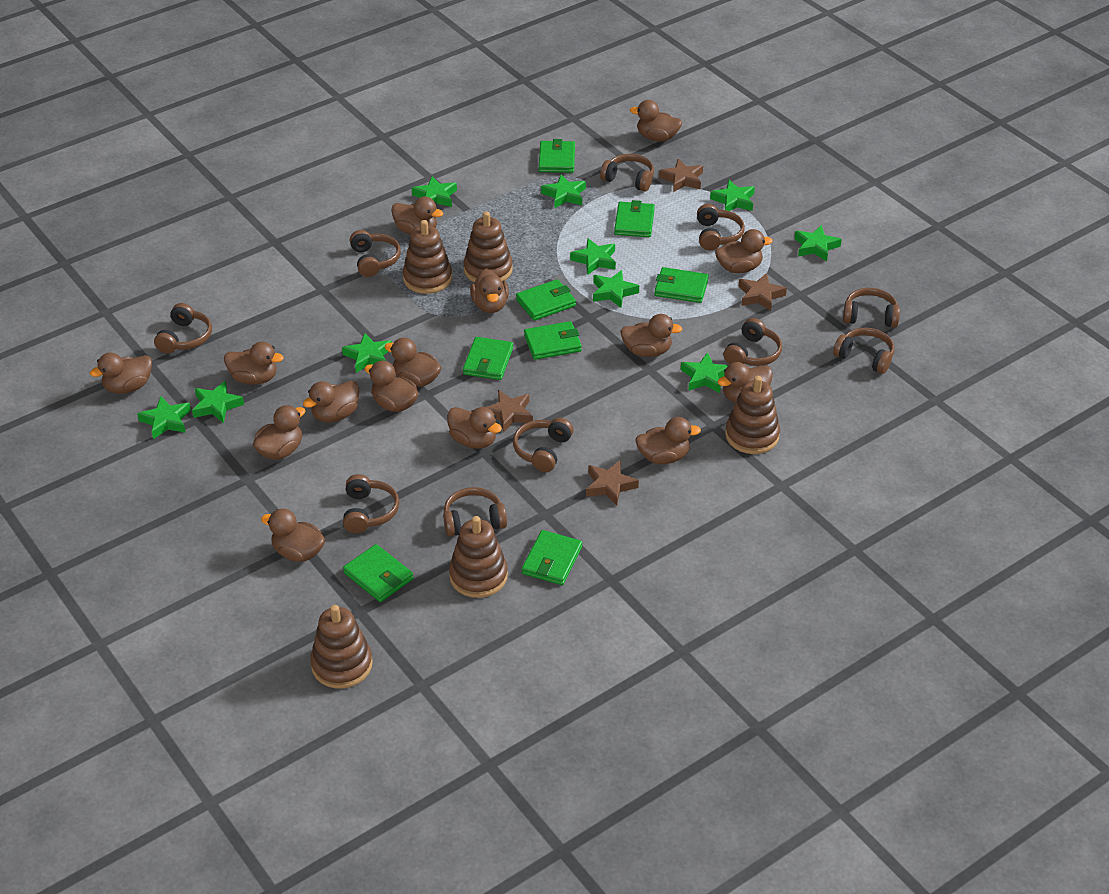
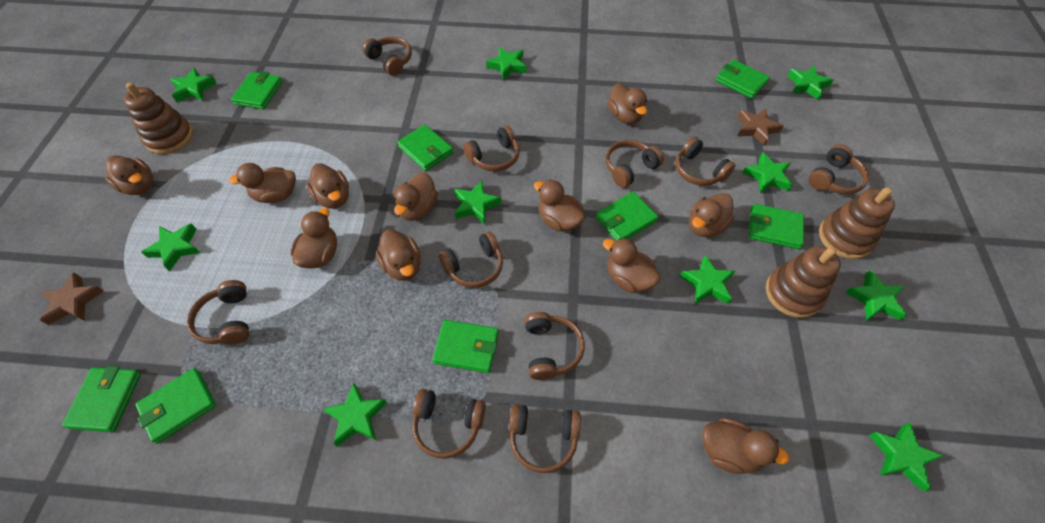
brown duck: [90,352,152,394] [224,342,284,385] [253,405,306,460] [261,509,325,562] [303,381,359,423] [364,361,418,412] [385,338,442,387] [391,197,443,235] [447,407,502,449] [470,268,509,313] [620,314,682,357] [630,100,682,141] [635,417,701,464] [715,229,773,273] [718,362,773,403] = 15 -> [105,155,153,195] [229,163,296,203] [290,208,337,269] [307,163,349,209] [376,229,421,281] [394,172,438,221] [534,180,585,232] [603,238,661,293] [607,83,647,124] [689,193,734,237] [702,418,790,474] = 11
brown stacking toy: [310,605,373,689] [403,220,452,294] [449,516,508,598] [463,211,513,282] [725,376,780,454] = 5 -> [124,82,193,154] [766,246,841,318] [819,187,895,259] = 3
brown star: [486,390,533,433] [586,460,639,506] [659,159,703,192] [739,273,787,311] = 4 -> [39,273,104,325] [737,109,784,146] = 2

